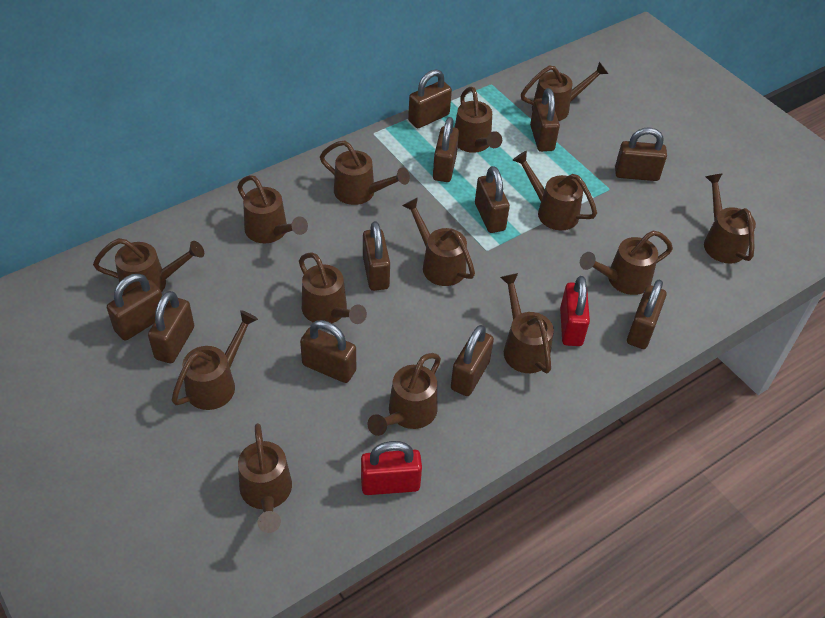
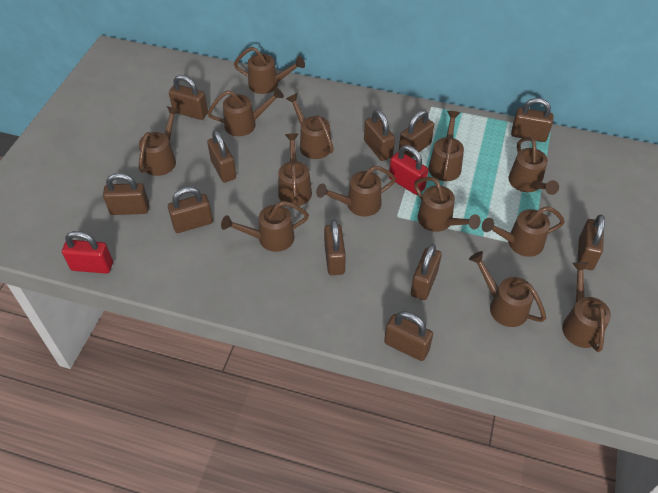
brown watering can: [93,238,204,294] [172,310,258,410] [237,175,308,243] [238,423,292,533] [299,252,367,324] [320,141,410,205] [368,353,441,436] [402,198,475,286] [454,87,502,153] [500,273,554,373] [513,151,597,230] [521,62,608,121] [580,231,673,295] [704,173,756,264] = 14 -> [139,106,179,176] [207,87,284,136] [221,201,309,252] [234,47,305,94] [278,133,312,206] [286,93,334,159] [316,166,396,216] [414,177,481,232] [428,111,464,181] [469,251,546,327] [482,206,565,257] [509,137,559,195] [562,262,611,352] = 13

